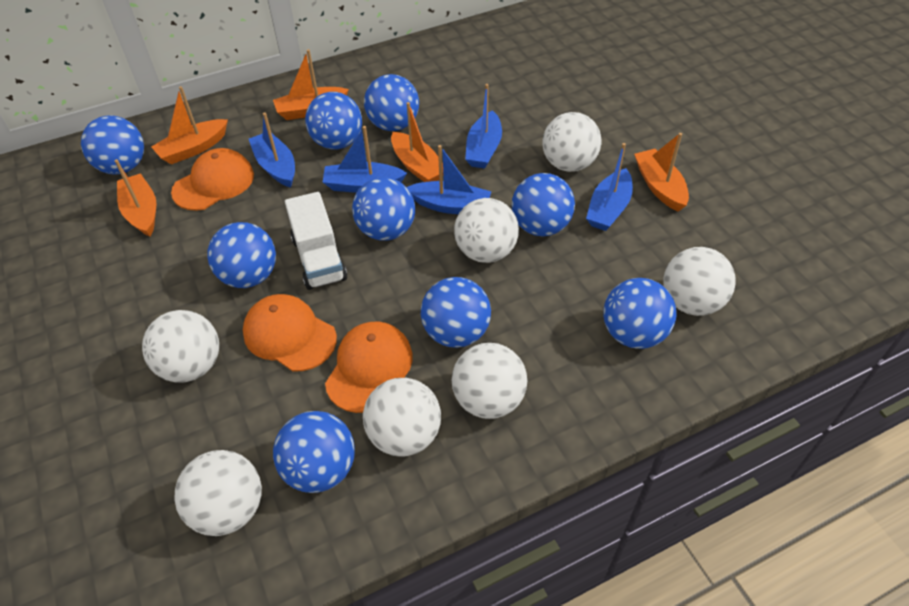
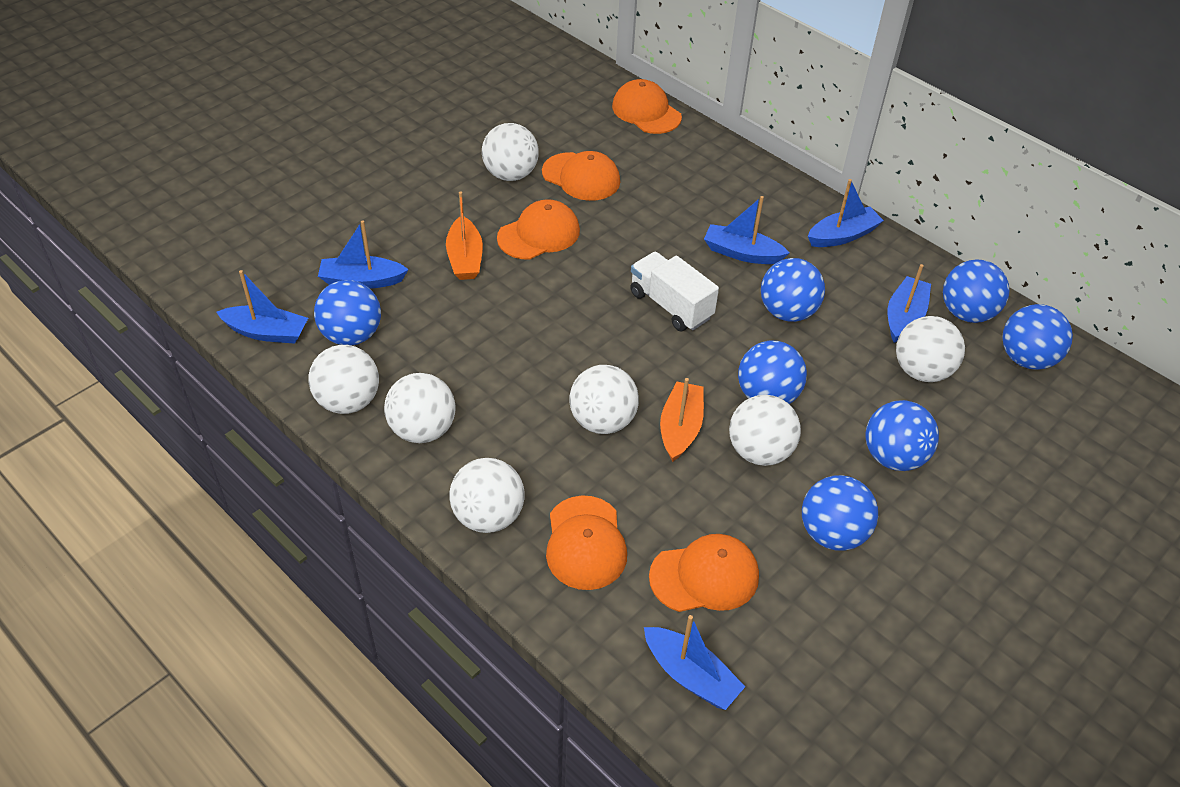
blue ball: [81,115,144,174] [207,222,276,288] [273,411,355,493] [305,92,362,150] [352,177,415,241] [364,74,419,131] [421,277,491,348] [511,173,575,236] [603,278,677,349] = 9 -> [314,280,381,346] [738,341,807,404] [761,258,825,322] [802,475,878,551] [866,400,939,471] [943,259,1010,323] [1002,304,1073,370] = 7
blue boat: [249,112,295,188] [323,126,407,193] [407,145,491,214] [465,84,502,169] [586,143,633,231] = 5 -> [216,270,308,344] [318,220,409,289] [644,615,745,710] [704,196,789,264] [808,179,884,247] [887,264,931,343] = 6
orange boat: [114,159,156,237] [151,86,228,164] [273,49,349,120] [391,102,443,182] [634,133,689,212] = 5 -> [446,192,483,280] [660,378,704,462] = 2
orange cap: [171,148,254,211] [243,294,337,372] [325,322,413,413] = 3 -> [497,199,580,260] [542,151,620,201] [546,496,627,590] [612,79,682,134] [649,534,759,612] = 5

